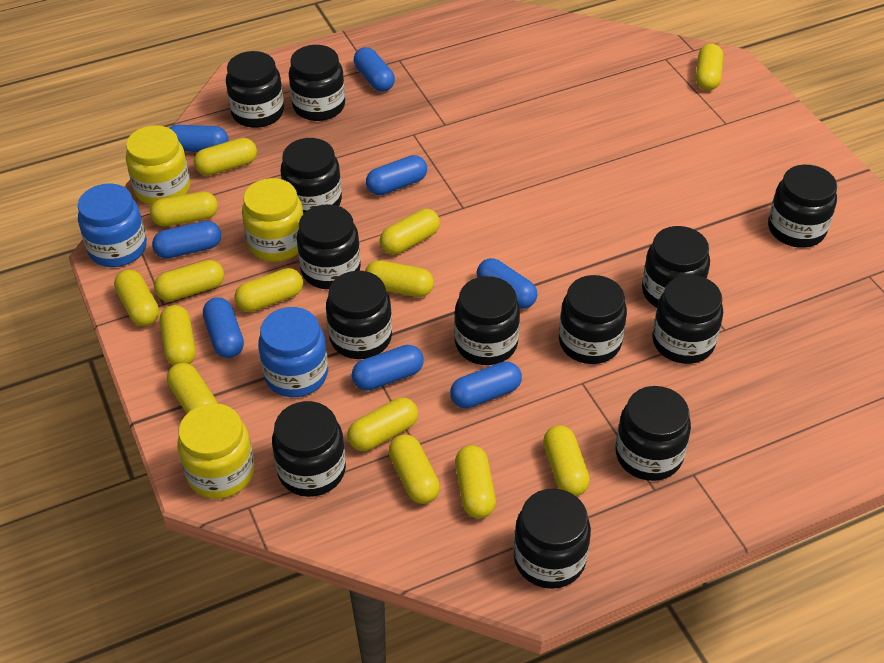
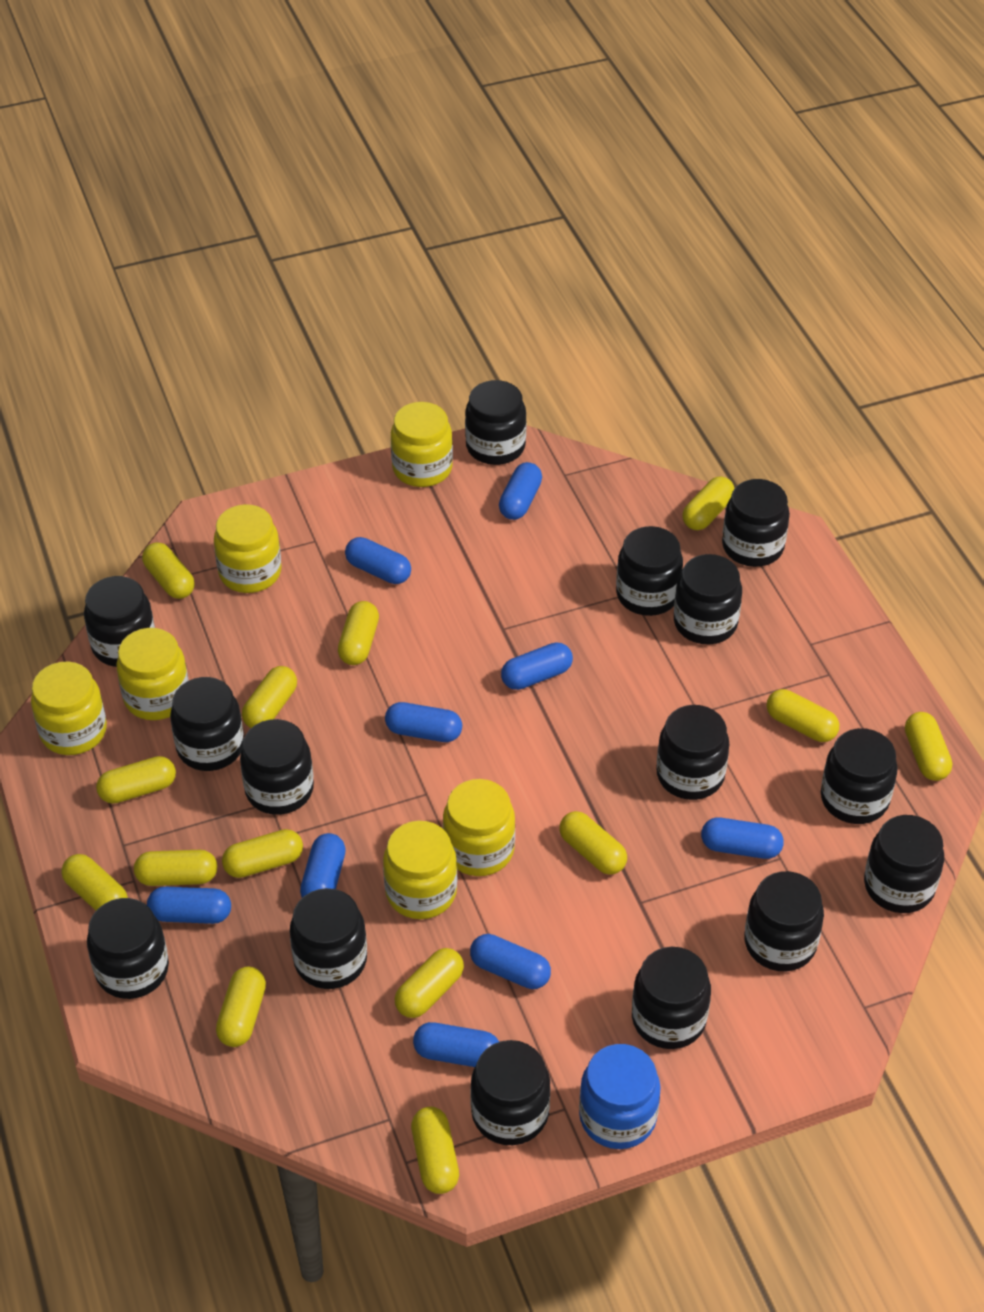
black jar: [226,51,284,128] [272,401,346,497] [281,138,342,214] [289,45,345,121] [297,204,361,289] [326,271,392,359] [454,276,520,365] [514,489,591,589] [559,275,627,364] [615,386,691,481] [642,226,710,307] [652,275,723,364] [768,165,837,248] = 13 -> [84,576,155,667] [87,898,169,999] [170,677,244,771] [240,719,314,815] [290,888,367,989] [465,380,526,465] [470,1040,550,1145] [616,526,683,616] [632,947,711,1049] [656,705,729,800] [674,554,742,644] [722,479,790,567] [744,871,824,971] [821,728,898,824] [864,815,944,913] = 15
blue capsule: [152,221,221,258] [169,125,229,152] [203,297,244,358] [352,345,424,391] [354,47,395,92] [366,155,427,195] [450,361,522,408] [477,258,537,309] = 8 -> [147,886,231,924] [300,833,346,898] [345,537,411,584] [385,702,462,742] [413,1022,499,1067] [470,934,551,989] [499,462,542,520] [501,643,573,690] [701,818,784,859] = 9
blue jar: [78,183,147,267] [258,307,328,397] = 2 -> [579,1044,661,1149] = 1
yellow jar: [126,125,190,205] [177,403,254,499] [242,178,303,262] = 3 -> [31,662,107,755] [116,628,189,720] [214,504,281,593] [383,821,457,919] [391,402,453,487] [443,779,515,876] = 6

